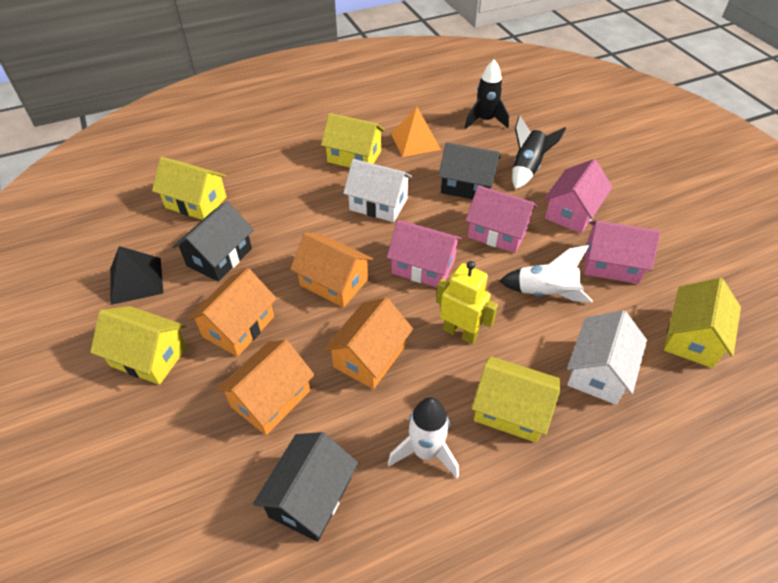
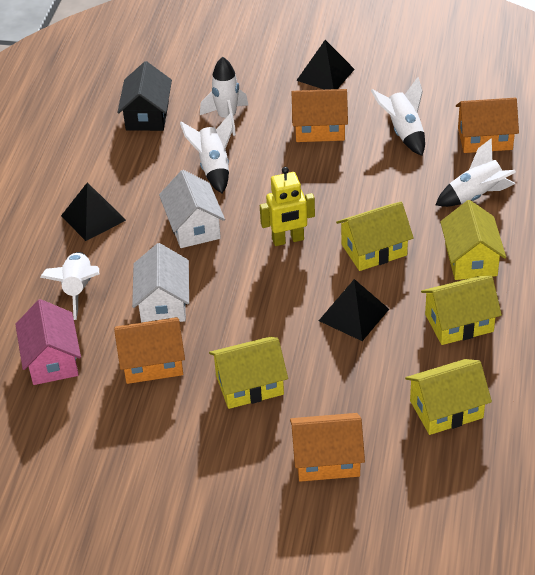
black house: [173,201,254,282] [253,432,358,542] [438,142,501,199] = 3 -> [117,61,172,131] = 1
black pyramid: [110,246,163,305] = 1 -> [61,183,126,241] [296,40,355,90] [319,279,389,341] = 3
black rocket: [465,60,509,129] [512,115,566,190] = 2 -> none = 0
orange pyramid: [391,107,441,157] = 1 -> none = 0
pink house: [387,220,462,287] [466,185,537,253] [544,159,613,233] [585,220,660,284] = 4 -> [15,299,81,385] = 1
white rocket: [388,397,459,478] [499,245,593,303] = 2 -> [40,252,99,320] [180,113,233,194] [200,56,248,136] [371,77,425,156] [436,138,516,207] = 5

